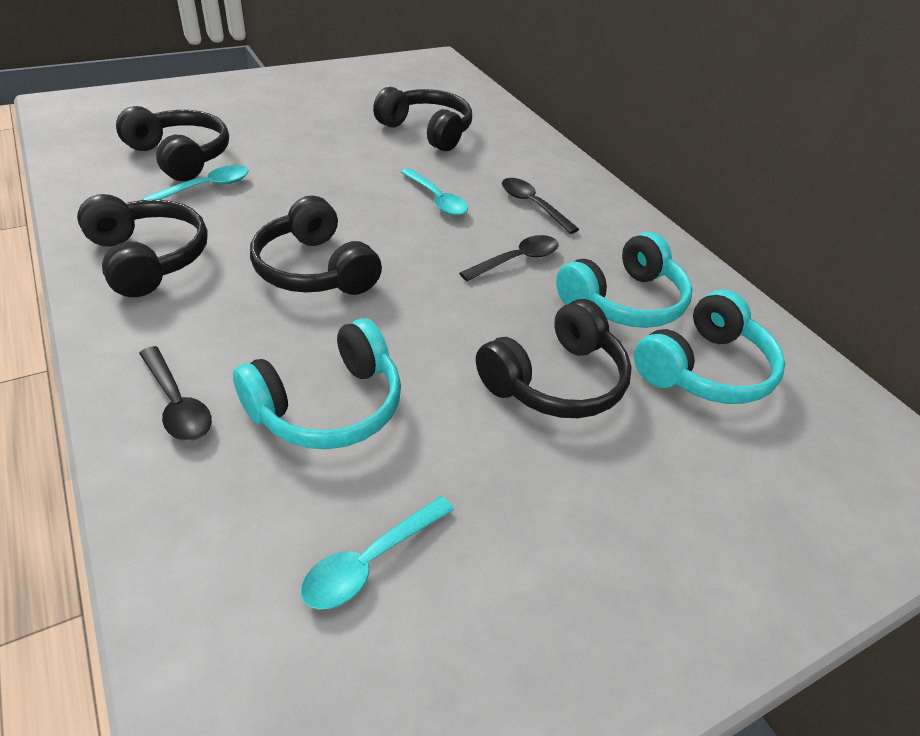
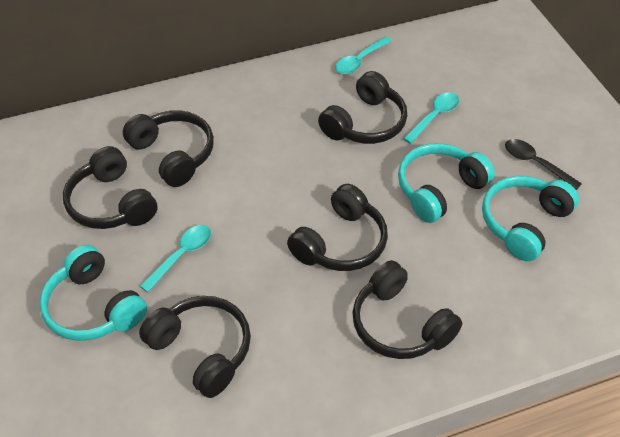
black headphones: [77,194,208,297] [116,106,229,181] [250,195,382,295] [373,87,472,151] [476,299,632,418] = 5 -> [63,146,158,229] [123,110,214,187] [139,296,251,398] [287,184,388,271] [318,71,407,144] [352,260,462,359] = 6
black spoon: [139,346,212,441] [459,235,559,281] [502,178,579,234] = 3 -> [505,139,582,190] = 1

